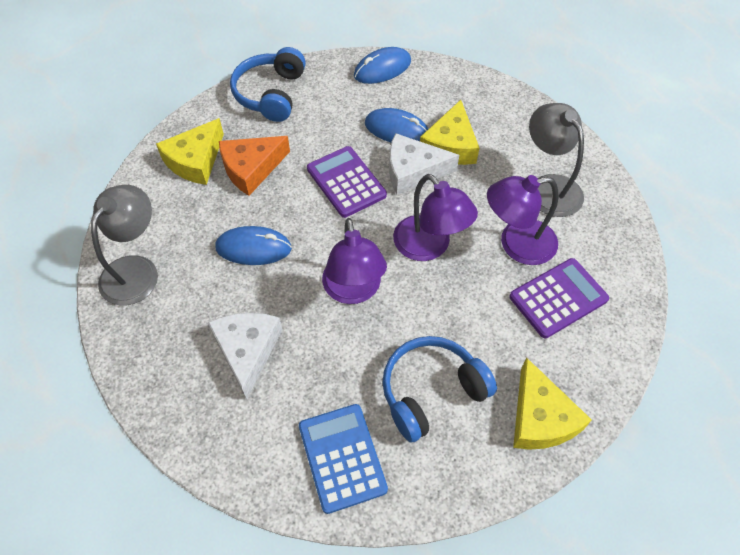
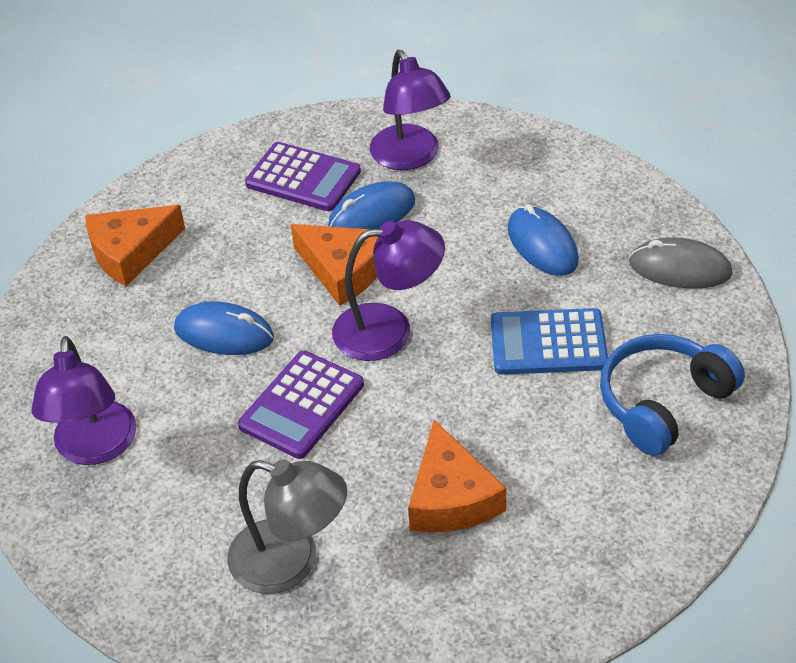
blue headphones: [230,47,306,122] [382,336,497,443] = 2 -> [600,334,745,456] = 1
grey lamp: [91,185,158,306] [529,103,584,217] = 2 -> [227,459,347,594] = 1
grey mouse: none = 0 -> [629,237,733,289] = 1
orange cheese: [219,136,290,196] = 1 -> [85,205,185,286] [291,224,378,306] [408,420,506,532] = 3
white cheese: [208,313,282,399] [389,133,459,195] = 2 -> none = 0
yellow cheese: [156,118,224,185] [420,100,479,165] [513,358,592,450] = 3 -> none = 0

